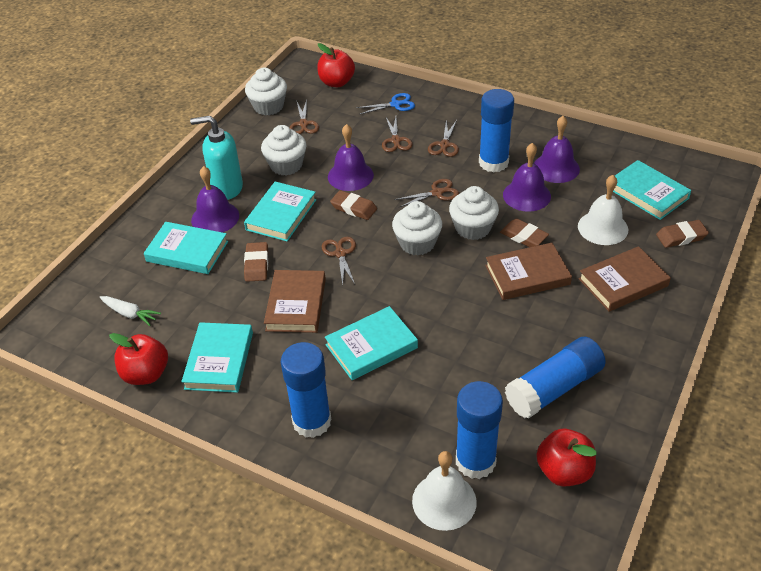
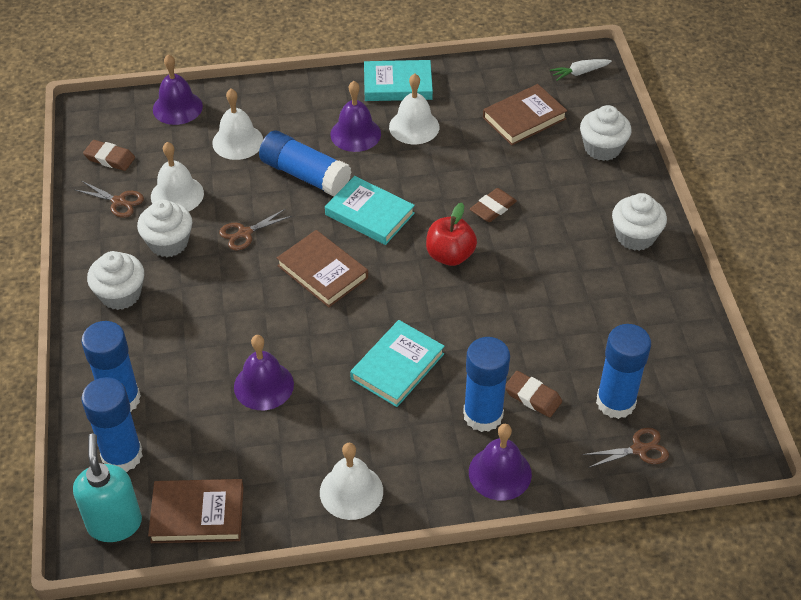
blue glue stick: [281,342,331,438] [456,381,503,479] [479,89,514,173] [505,337,606,418] = 4 -> [81,321,141,412] [81,377,143,472] [259,131,351,196] [463,337,510,432] [596,324,651,419] = 5
blue scissors: [356,93,415,114] = 1 -> none = 0
brown eraser: [244,242,268,282] [330,190,377,220] [500,218,549,247] [656,220,709,248] = 4 -> [83,140,135,171] [470,188,517,222] [505,371,562,418] = 3
brown scissors: [290,100,319,134] [321,237,356,286] [382,117,413,152] [394,179,459,208] [428,120,459,157] = 5 -> [75,181,144,218] [219,208,292,251] [583,428,669,468] = 3
red apple: [109,333,168,385] [317,43,355,87] [536,429,597,486] = 3 -> [426,203,477,266] = 1
turquoise book: [144,222,228,274] [181,322,253,393] [244,182,316,241] [325,306,418,380] [613,160,691,220] = 5 -> [325,176,415,245] [350,320,445,407] [364,60,433,101] = 3
white bell: [412,451,477,531] [578,175,629,245] = 2 -> [151,142,204,211] [212,89,263,160] [320,443,383,520] [389,74,439,144] = 4

